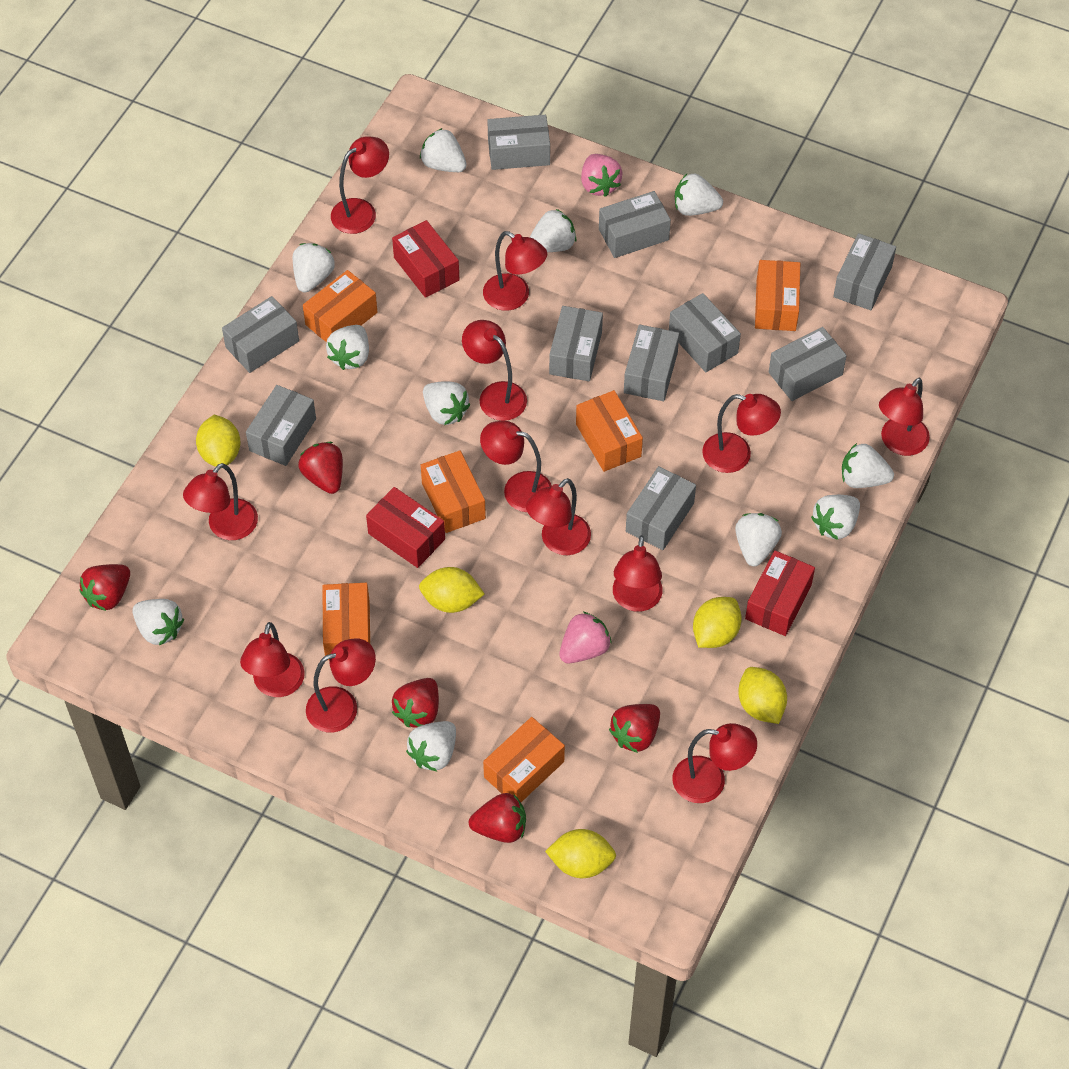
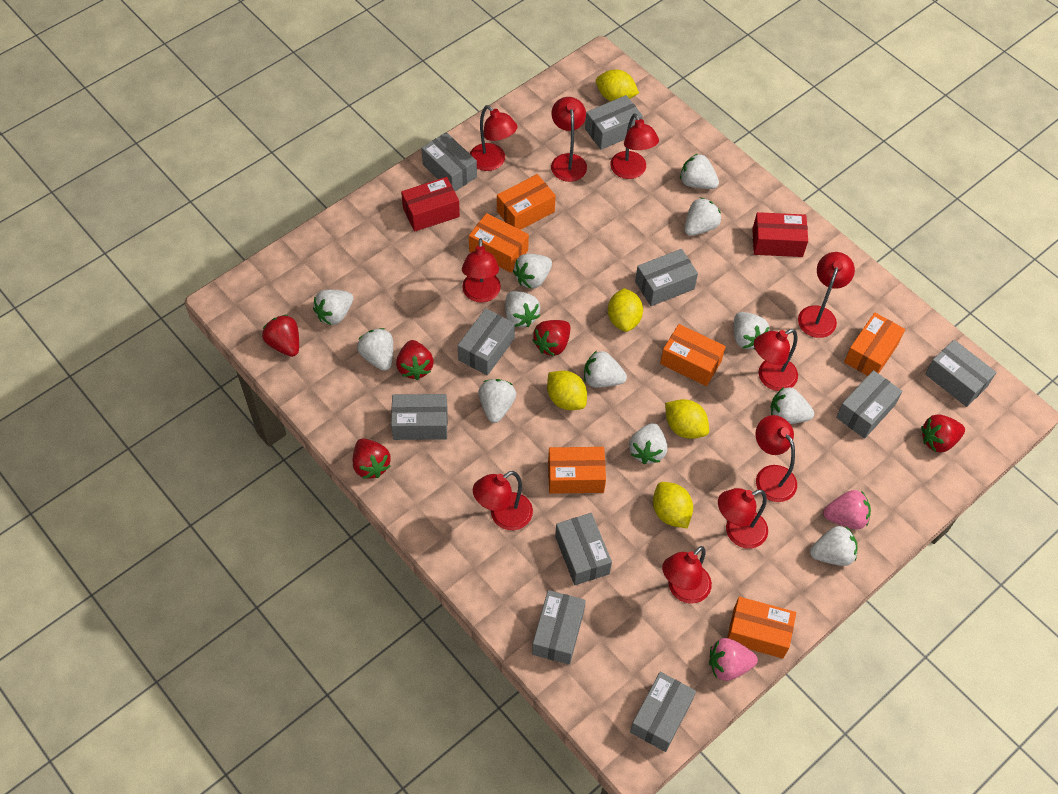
red box: [366,487,445,568] [392,220,460,298] [745,550,815,636] = 3 -> [401,177,460,232] [753,212,808,257] = 2
red lamp: [183,463,258,540] [240,622,305,697] [306,639,376,732] [331,136,389,234] [462,320,527,421] [480,421,552,512] [483,231,547,311] [526,478,591,555] [613,535,663,612] [673,723,757,803] [702,394,781,473] [879,378,930,456] = 12 -> [462,238,501,303] [470,105,518,171] [473,471,533,530] [551,97,587,182] [610,114,659,179] [662,546,712,604] [718,488,768,549] [754,329,798,391] [756,415,797,502] [798,252,855,338] = 10
white strawberry: [132,599,184,646] [293,243,335,293] [326,325,369,370] [406,721,456,772] [420,128,467,172] [423,381,470,425] [530,209,576,252] [675,174,723,216] [735,513,782,566] [811,495,860,540] [842,443,894,488] = 11 -> [313,290,353,325] [357,328,393,371] [478,379,516,423] [505,291,540,327] [513,254,552,289] [584,351,627,388] [629,423,667,464] [680,154,719,189] [684,197,721,236] [733,312,770,349] [770,387,814,424] [810,526,857,566] = 12

